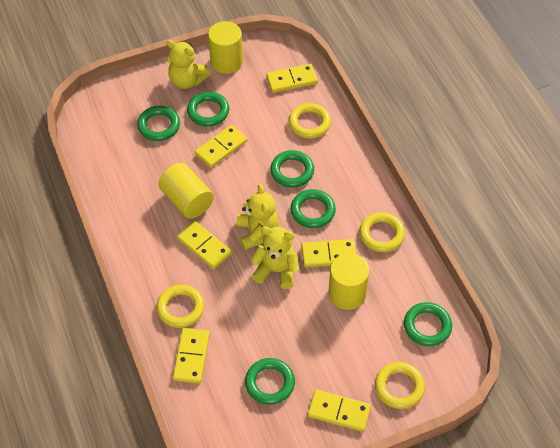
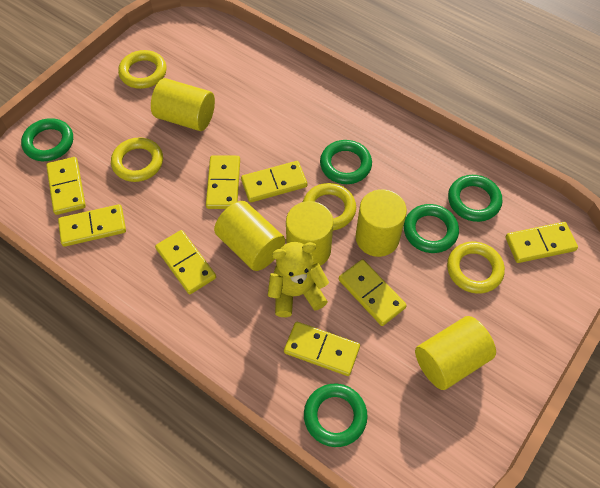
green ring: [137,106,180,141] [187,92,229,127] [245,358,295,405] [270,150,314,188] [291,189,336,228] [404,302,452,346] = 6 -> [21,118,73,161] [304,384,368,447] [320,140,372,184] [404,204,459,253] [448,175,502,222] = 5
yellow cylinder: [158,163,214,219] [208,21,243,74] [328,253,369,310] = 3 -> [151,78,215,131] [214,201,285,271] [286,201,333,266] [356,189,407,257] [415,316,496,390] = 5
yellow domino: [173,328,210,384] [177,221,232,269] [195,125,248,168] [266,64,318,93] [301,239,356,267] [308,389,371,432] = 6 -> [46,157,86,215] [58,204,126,247] [155,230,216,294] [206,155,240,209] [241,161,307,202] [284,322,360,376] [339,259,407,326] [506,222,578,263] = 8
yellow teddy bear: [167,40,211,89] [237,184,279,250] [250,227,299,289] = 3 -> [268,242,329,317] = 1

